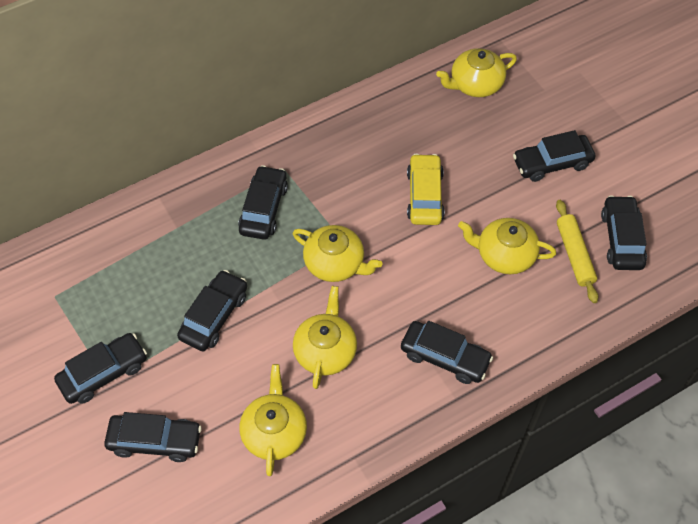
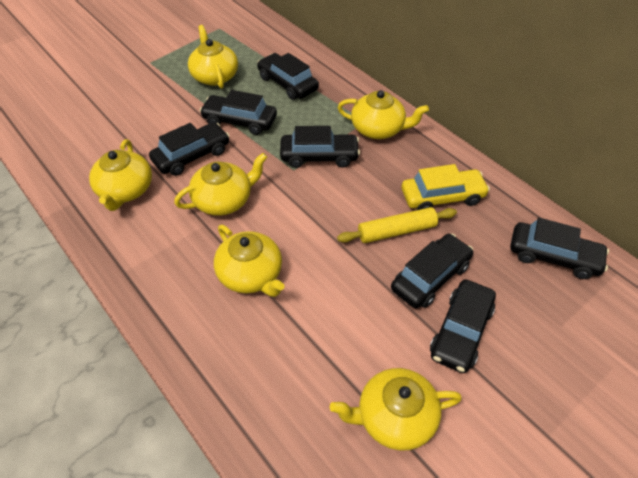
yellow teapot: [239,364,307,476] [293,225,382,282] [293,286,357,389] [436,48,517,97] [458,218,556,274] = 5 -> [89,139,152,211] [174,153,267,216] [188,25,238,89] [214,225,285,297] [330,368,462,451] [338,90,429,139] = 6

